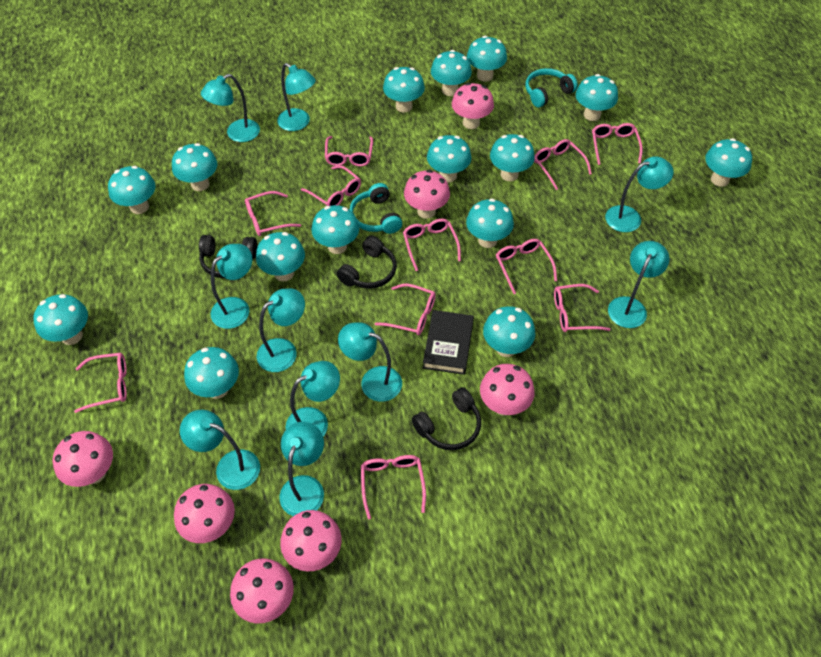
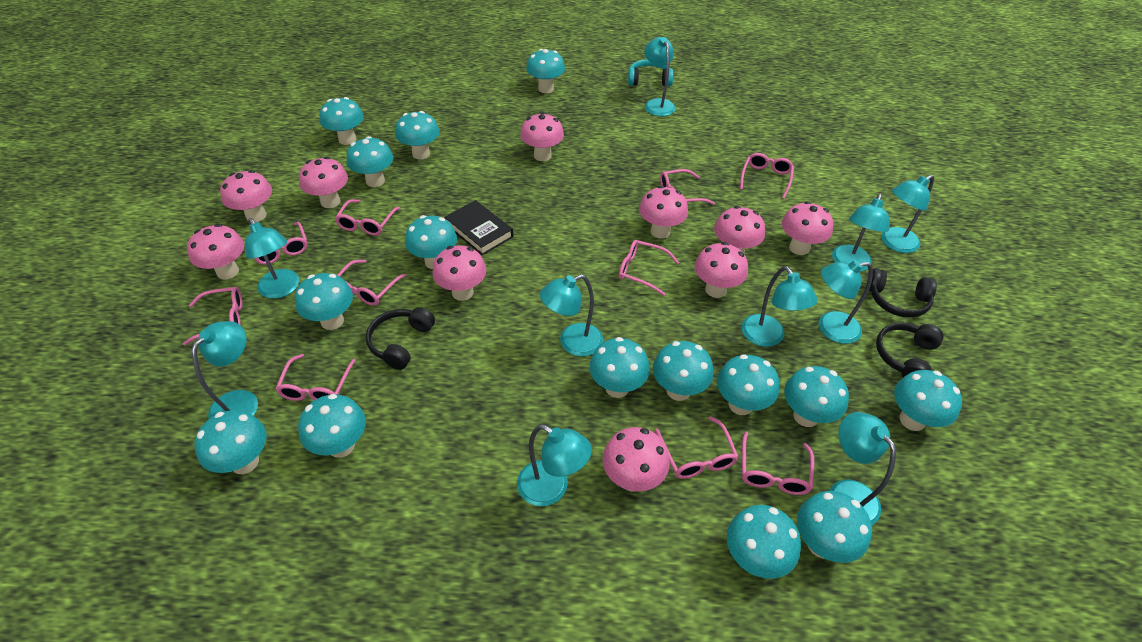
pink glasses: [74,353,127,413] [245,191,301,236] [301,165,361,206] [325,136,373,166] [361,455,426,519] [375,284,436,335] [403,219,461,271] [496,239,557,294] [534,139,592,190] [554,284,611,332] [592,123,643,165] = 11 -> [183,287,242,345] [254,222,308,265] [275,354,356,401] [335,199,401,236] [337,260,407,306] [619,240,679,296] [655,416,739,479] [660,169,715,205] [740,153,794,199] [742,431,814,495] = 10
pink mushroom: [53,431,113,487] [174,484,235,543] [230,559,294,623] [280,510,342,571] [404,170,450,219] [452,83,494,129] [480,364,535,416] = 7 -> [187,224,244,280] [220,170,272,222] [299,157,348,208] [432,245,486,301] [520,112,564,161] [603,427,670,492] [639,186,688,239] [695,242,748,298] [714,206,765,253] [782,201,833,255] = 10
turquoise headphones: [350,183,402,234] [526,68,578,108] = 2 -> [628,59,673,87] = 1

